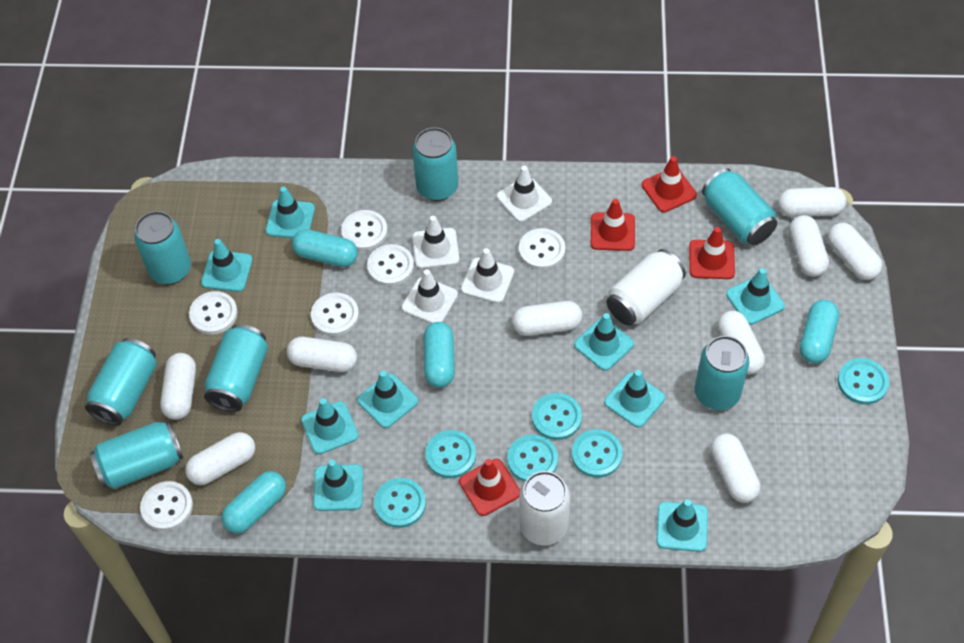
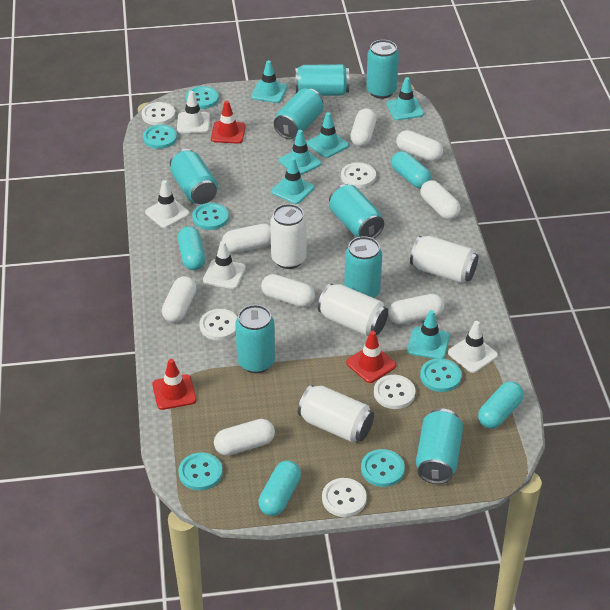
red traffic cone: [459,459,520,516] [591,199,635,251] [642,156,697,212] [689,227,735,279] = 4 -> [152,359,196,410] [211,101,246,144] [346,331,396,383] = 3
turquoise can: [85,338,157,426] [90,421,183,489] [134,211,191,285] [204,324,268,412] [412,127,458,201] [695,336,749,410] [702,168,777,245] = 7 -> [170,149,218,204] [235,305,275,373] [274,88,323,139] [295,64,349,96] [329,184,384,239] [344,236,382,298] [366,40,399,99] [416,409,463,484] = 8
turquoise traffic cone: [201,239,252,292] [266,186,315,238] [301,398,359,454] [313,460,363,511] [357,371,418,428] [574,313,634,371] [604,370,665,427] [656,499,708,552] [726,268,785,325] = 9 -> [251,60,287,103] [271,157,315,204] [279,130,321,175] [307,112,349,158] [387,77,424,120] [407,310,450,359] = 6
white button: [140,481,193,531] [189,291,238,335] [311,293,359,336] [341,210,388,251] [367,244,414,286] [519,228,565,270] = 6 -> [142,102,175,125] [199,309,238,340] [322,478,367,517] [341,162,376,188] [374,375,415,409] = 5
white can: [519,471,570,546] [606,249,686,326] = 2 -> [270,204,307,269] [298,385,374,442] [318,284,388,336] [410,236,478,283] = 4
white capsule: [160,353,196,420] [185,432,255,485] [287,337,357,372] [512,301,582,336] [711,433,760,503] [718,311,765,375] [778,187,846,217] [789,215,829,277] [827,223,883,280] = 9 -> [162,276,197,323] [214,419,275,456] [222,224,271,253] [261,274,315,307] [350,108,377,147] [389,294,444,324] [396,130,443,161] [420,180,461,220] = 8

